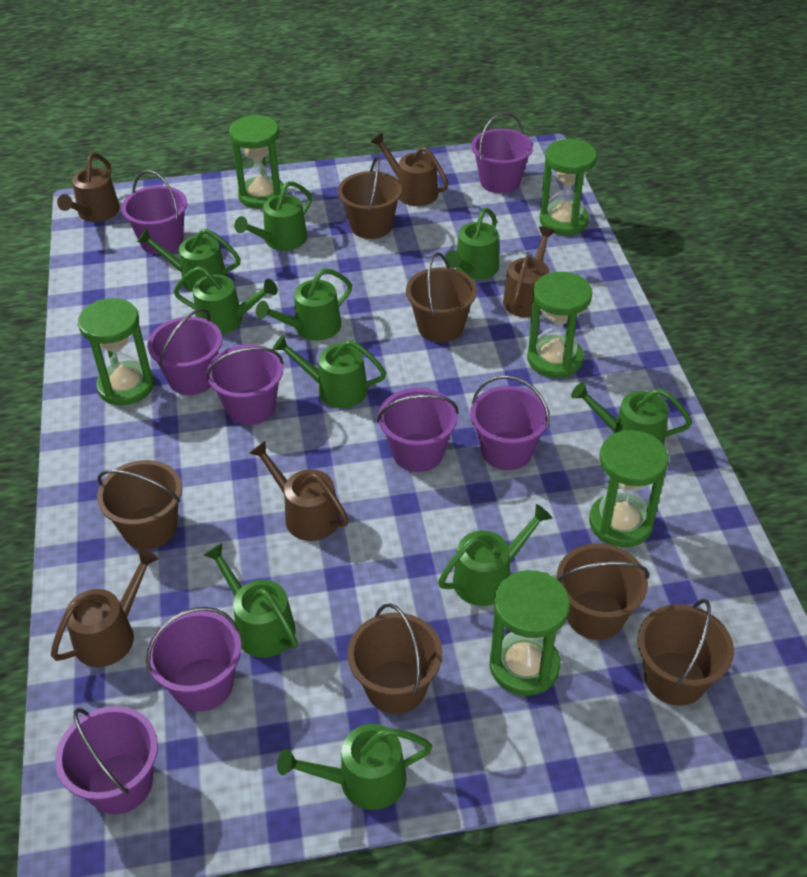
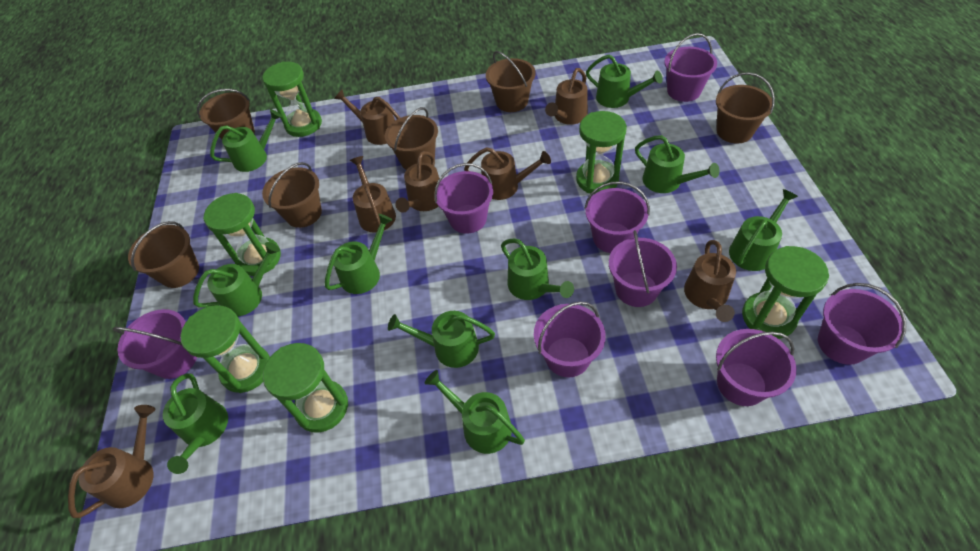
brown watering can: [51,549,159,667] [57,153,120,222] [250,441,349,541] [371,133,448,206] [503,227,555,318] = 5 -> [68,405,155,518] [334,89,400,145] [350,156,396,232] [395,151,439,213] [464,147,551,200] [545,68,588,125] [684,240,736,322] = 7

